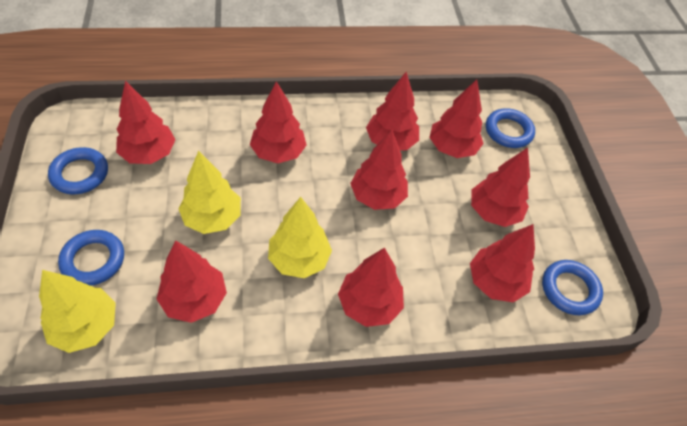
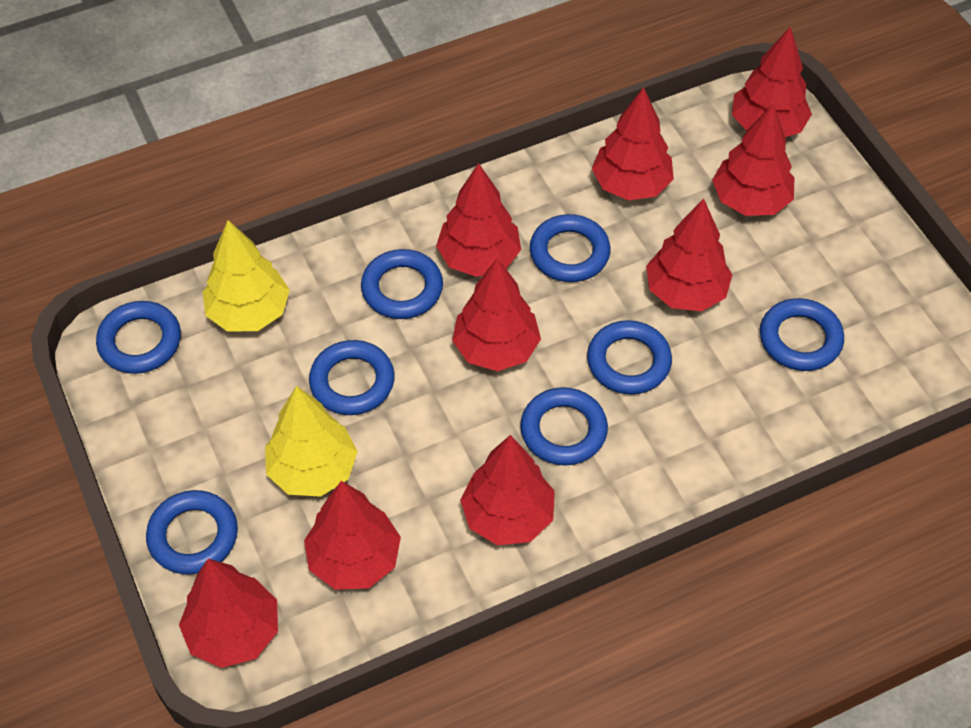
blue ring: [48,147,108,194] [58,230,124,286] [486,108,535,148] [542,260,603,315] = 4 -> [96,301,181,374] [146,490,238,574] [309,340,395,415] [361,249,443,319] [520,387,608,466] [530,214,610,282] [587,320,672,395] [760,298,844,371] = 8
yellow tree: [39,270,116,353] [178,150,241,234] [268,197,332,278] = 3 -> [203,220,290,332] [265,386,358,497] = 2

